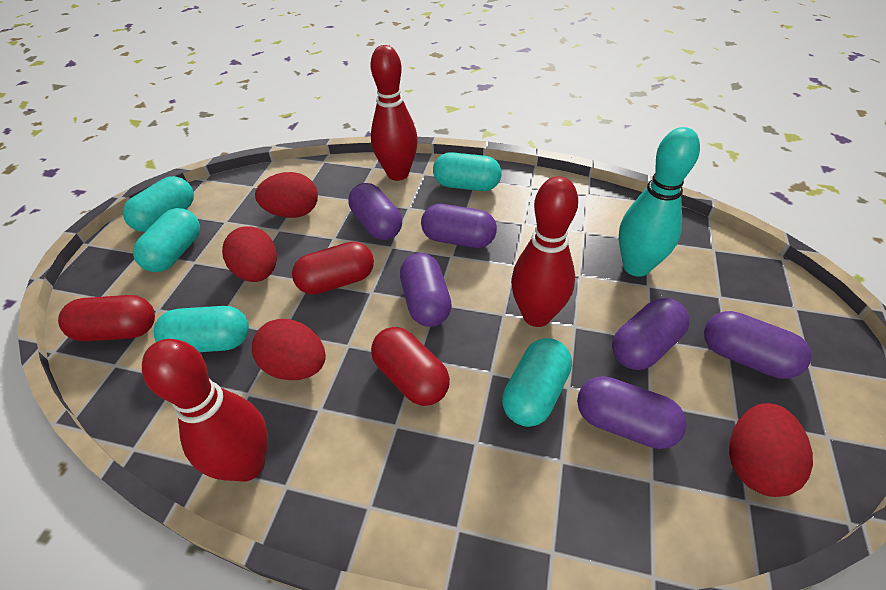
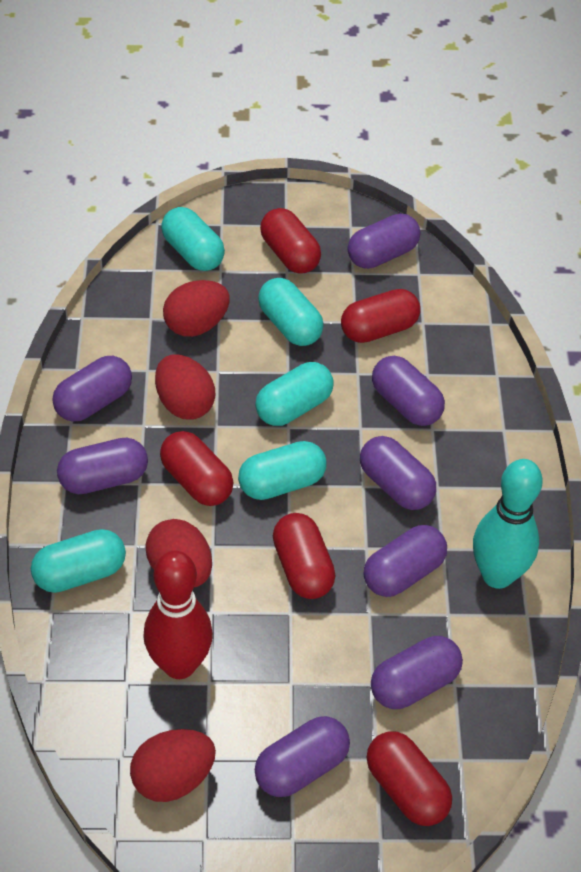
purple capsule: [348,183,402,240] [400,253,452,327] [421,204,497,248] [577,376,687,449] [612,298,690,370] [704,311,811,379] = 6 -> [52,356,132,422] [57,438,148,494] [255,716,350,797] [347,213,420,269] [360,436,436,510] [364,525,447,597] [371,636,463,709] [372,356,445,426] = 8
red bowling pin: [142,339,268,482] [370,45,418,181] [511,176,578,327] = 3 -> [143,551,213,679] = 1
red capsule: [58,295,155,342] [292,241,374,295] [371,327,450,406] = 3 -> [160,431,234,506] [260,208,321,274] [273,513,335,599] [341,289,420,343] [367,731,452,826] = 5

